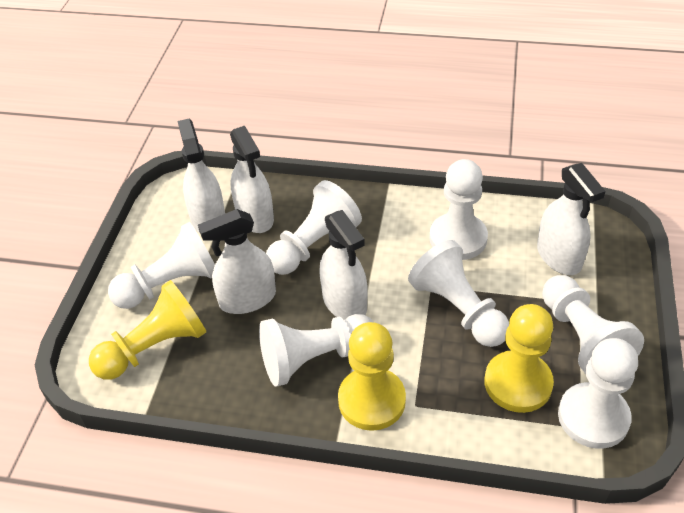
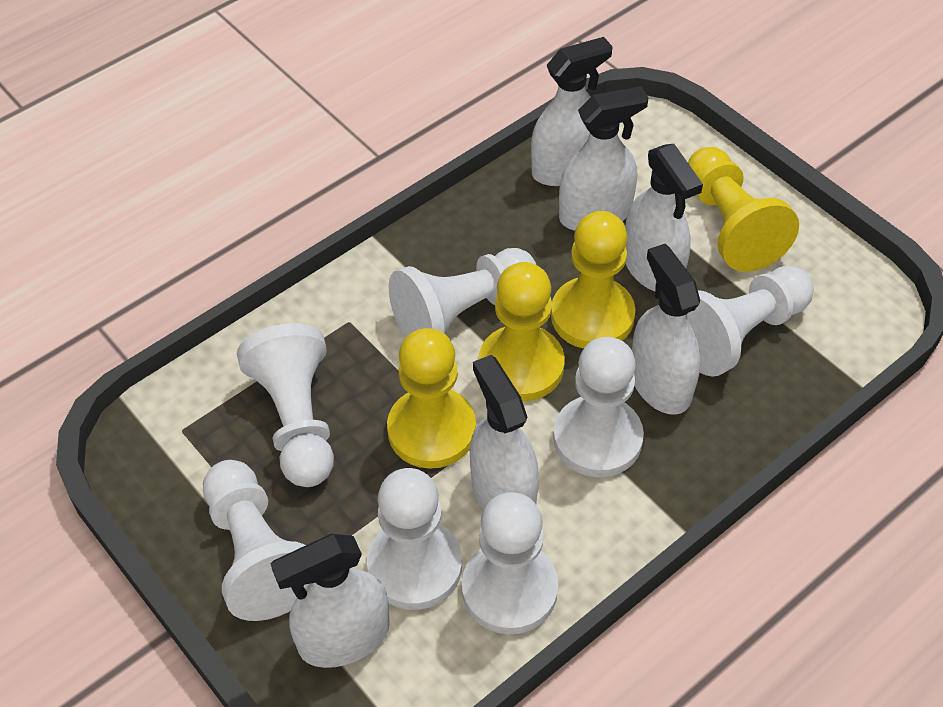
white spray bottle: [178,119,225,233] [198,209,276,314] [230,126,274,233] [319,210,368,320] [537,163,605,275] = 5 -> [271,534,390,668] [470,355,539,510] [531,37,613,186] [559,86,648,231] [625,144,703,291] [632,244,701,415] = 6
yellow pawn: [89,280,206,380] [338,322,406,431] [484,304,554,413] = 3 -> [387,328,476,469] [479,262,565,402] [551,211,635,349] [688,147,799,272] = 4

